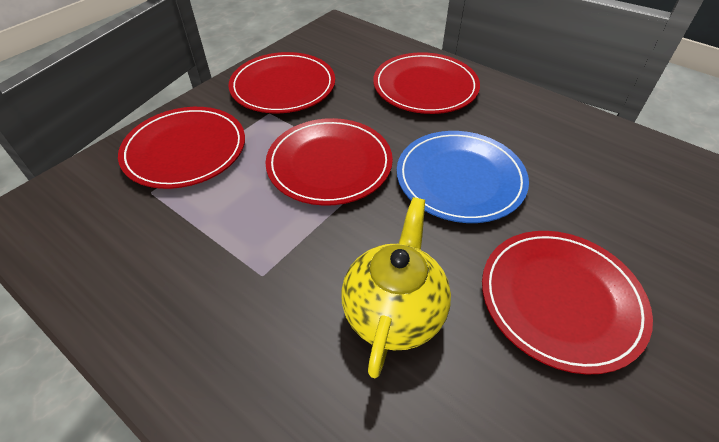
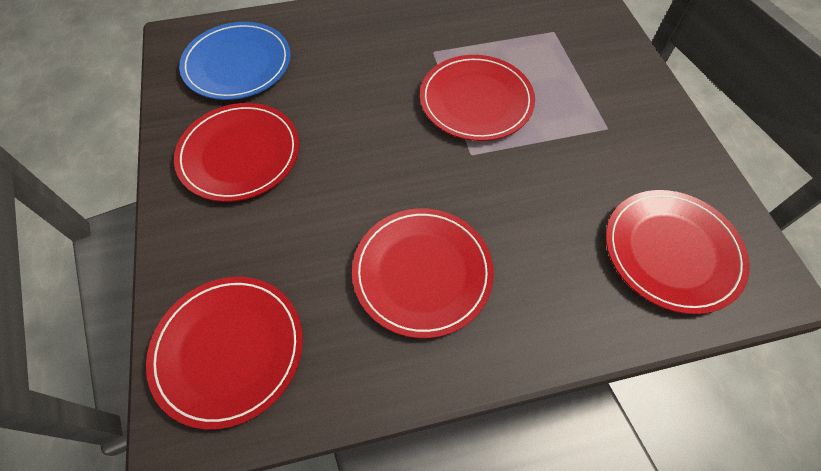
yellow teapot: [341,197,451,378] = 1 -> none = 0

